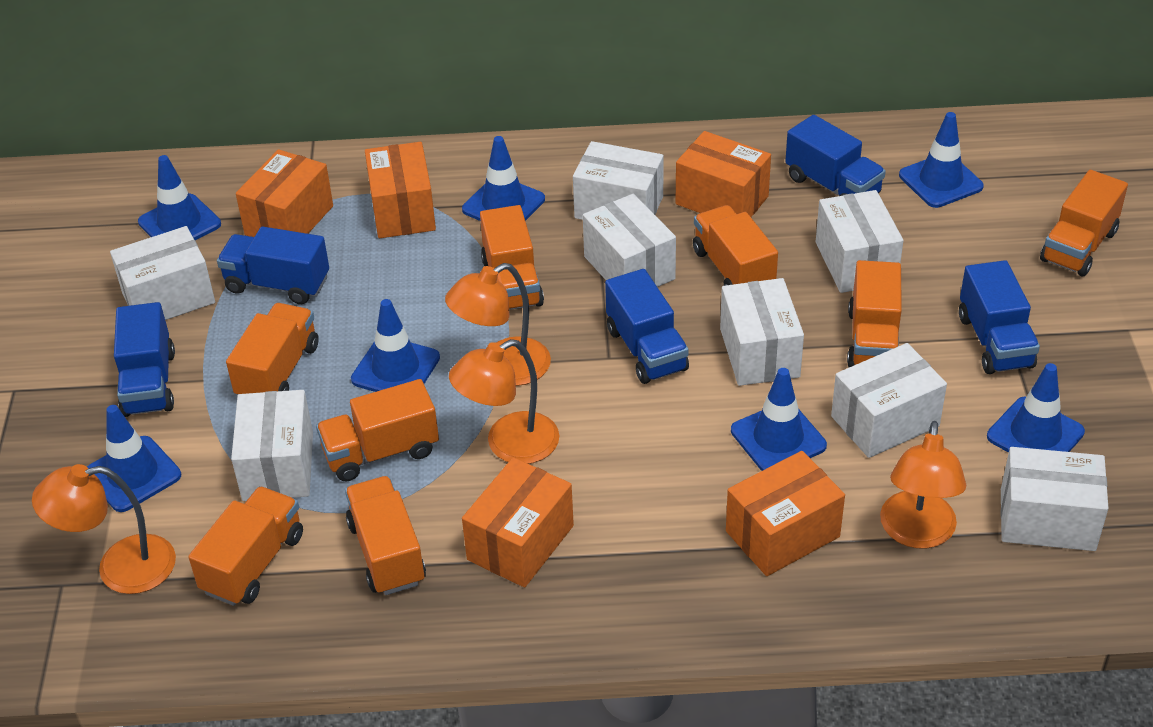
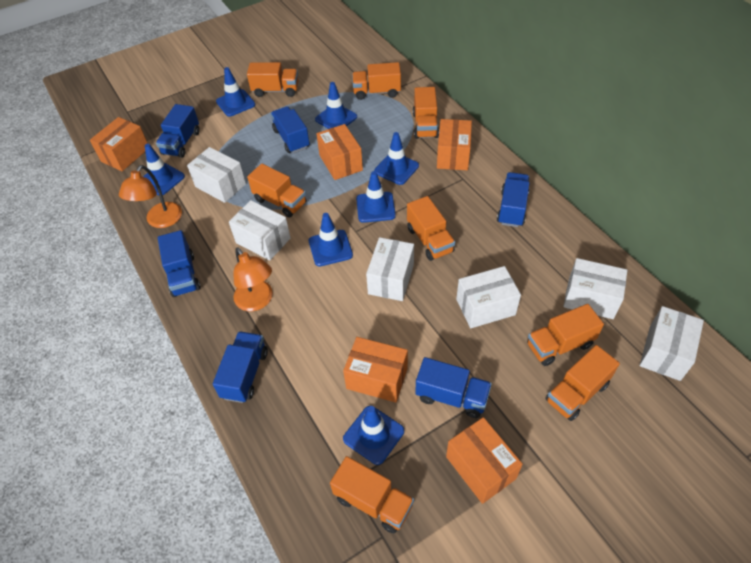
blue truck: [114,302,175,417] [217,226,329,304] [605,269,689,384] [785,115,886,196] [959,260,1040,374] = 5 -> [156,104,200,158] [158,230,200,297] [213,331,268,403] [271,106,310,153] [415,357,492,418] [497,172,530,227] = 6
orange lamp: [32,464,176,594] [445,263,551,386] [449,339,559,464] [880,421,966,549] = 4 -> [119,165,182,228] [234,247,273,311] = 2
white box: [110,226,215,320] [231,390,313,501] [573,141,664,220] [583,194,676,287] [720,278,804,386] [816,190,903,293] [831,343,947,458] [1001,447,1109,551] = 8 -> [187,147,246,203] [229,200,291,260] [366,237,414,301] [456,266,521,328] [563,258,627,319] [640,306,704,381] = 6

